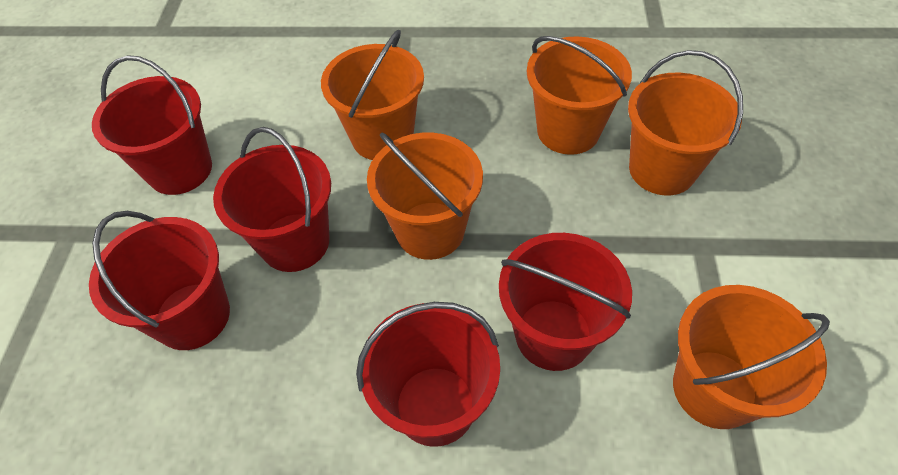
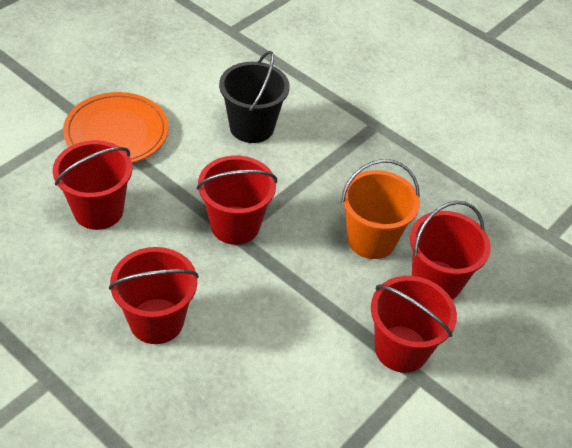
black bucket: none = 0 -> [219,51,290,143] = 1
orange bucket: [321,30,424,160] [367,132,483,260] [527,36,632,155] [628,50,743,195] [673,285,830,429] = 5 -> [341,159,420,259] = 1
orange plate: none = 0 -> [63,92,168,163] = 1

